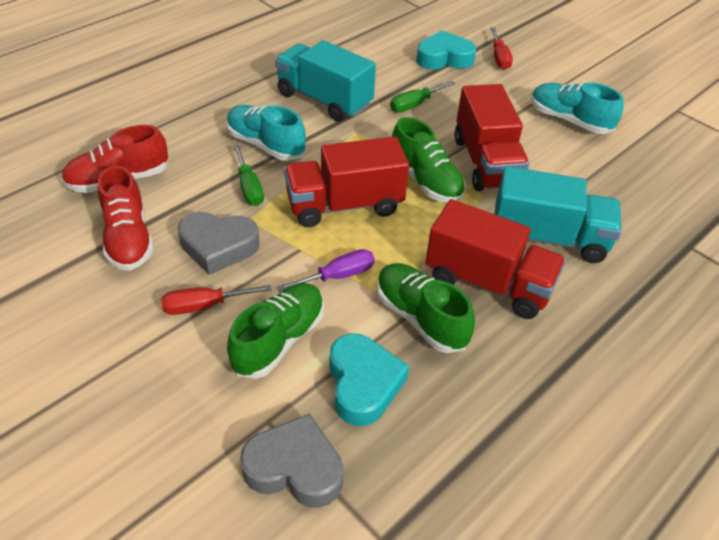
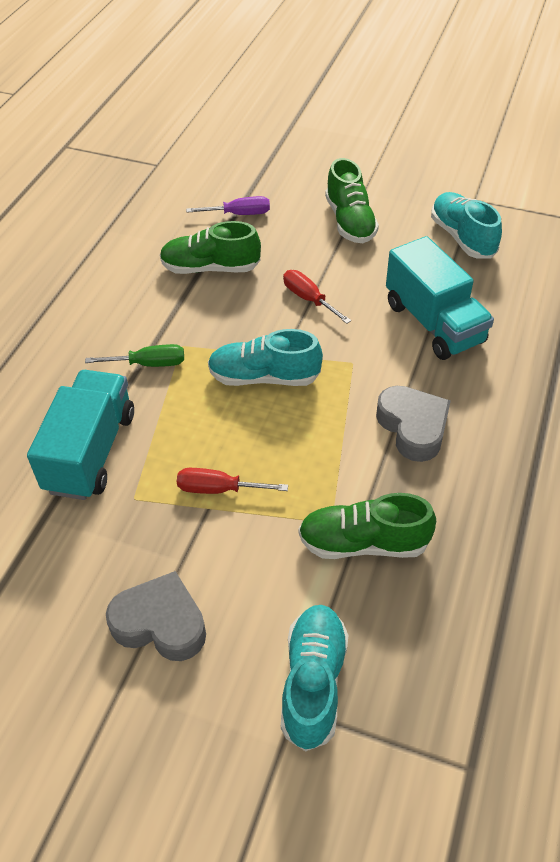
green screwdriver: [233,145,264,206] [390,81,455,112] = 2 -> [85,344,184,367] = 1
red shoe: [61,125,169,193] [98,165,154,271] = 2 -> none = 0
red truck: [284,136,409,227] [425,199,566,319] [454,84,529,191] = 3 -> none = 0
turquoise heart: [330,333,409,426] [416,30,476,70] = 2 -> none = 0
turquoise shoe: [226,105,306,161] [531,82,624,134] = 2 -> [208,329,323,386] [281,605,348,751] [431,192,502,258] = 3

